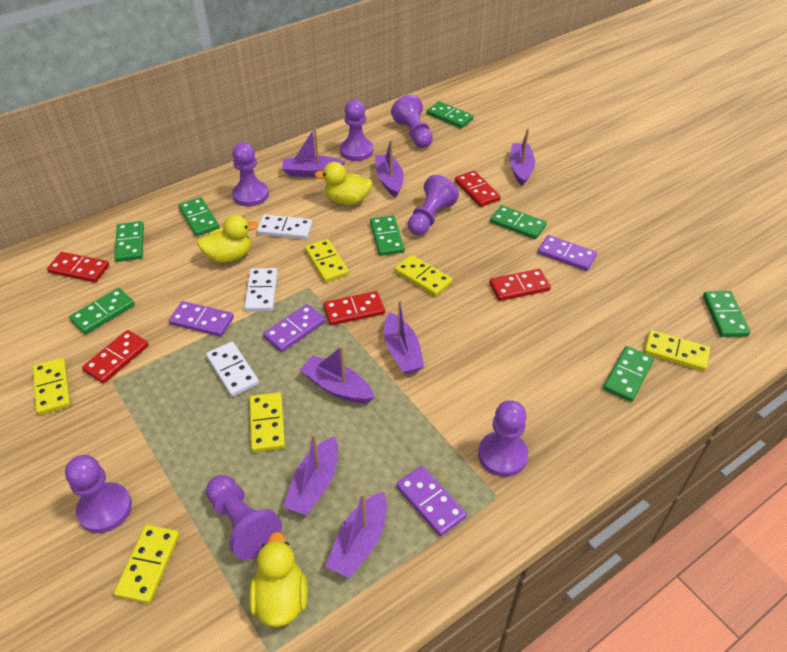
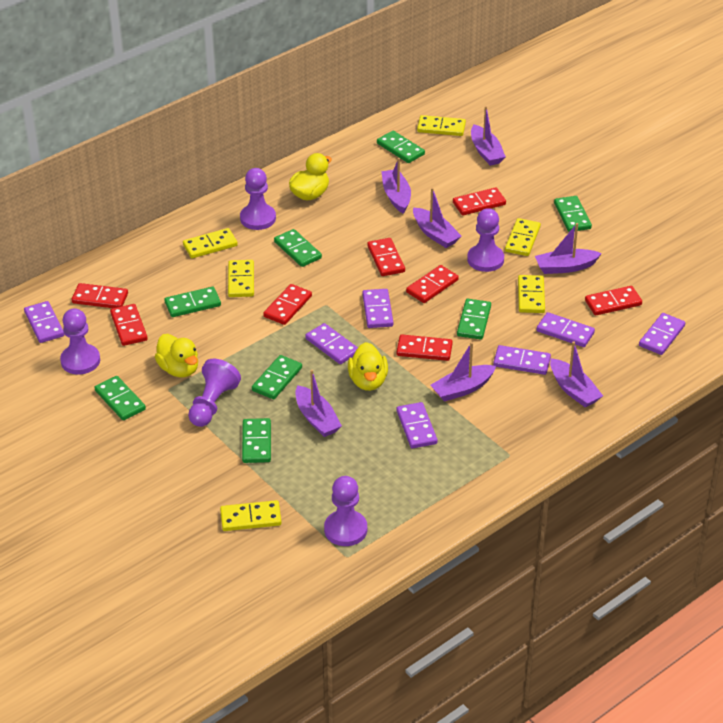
purple domino: [169,301,234,337] [263,304,326,352] [396,466,467,536] [538,235,597,271] = 4 -> [24,301,64,343] [305,323,358,364] [362,289,393,328] [397,402,438,448] [493,345,551,375] [537,312,595,347] [639,313,685,355] = 7
purple pawn: [65,455,132,533] [206,475,282,560] [232,142,269,207] [340,100,373,161] [391,95,433,148] [408,175,459,235] [478,400,528,477] = 7 -> [60,308,100,375] [188,359,241,427] [240,168,276,230] [324,476,367,546] [467,208,504,272] = 5
red domino: [47,252,109,282] [82,330,149,384] [324,291,385,325] [455,171,501,207] [489,269,551,301] = 5 -> [72,283,128,308] [110,304,148,346] [263,284,312,325] [367,238,405,276] [397,334,453,361] [406,265,459,303] [453,187,506,216] [585,286,642,316] = 8
white domino: [206,342,259,397] [244,268,278,312] [257,215,313,239] = 3 -> none = 0

